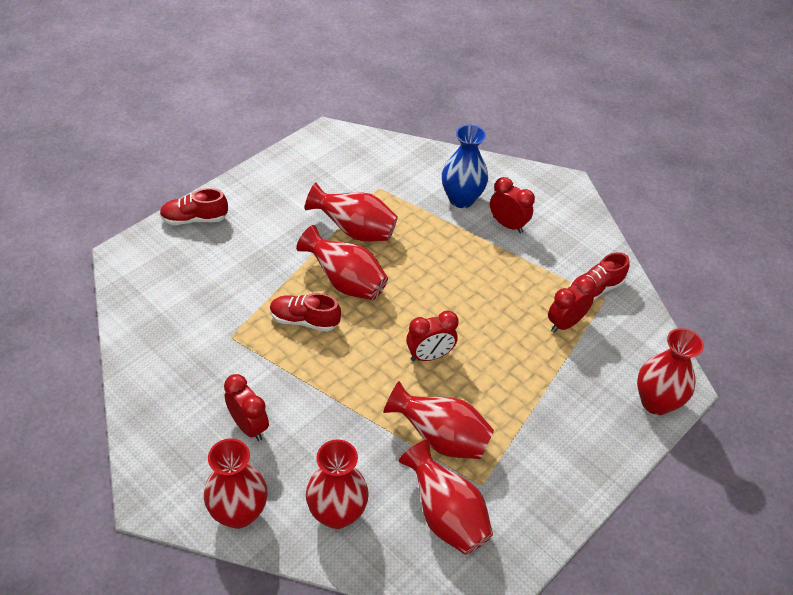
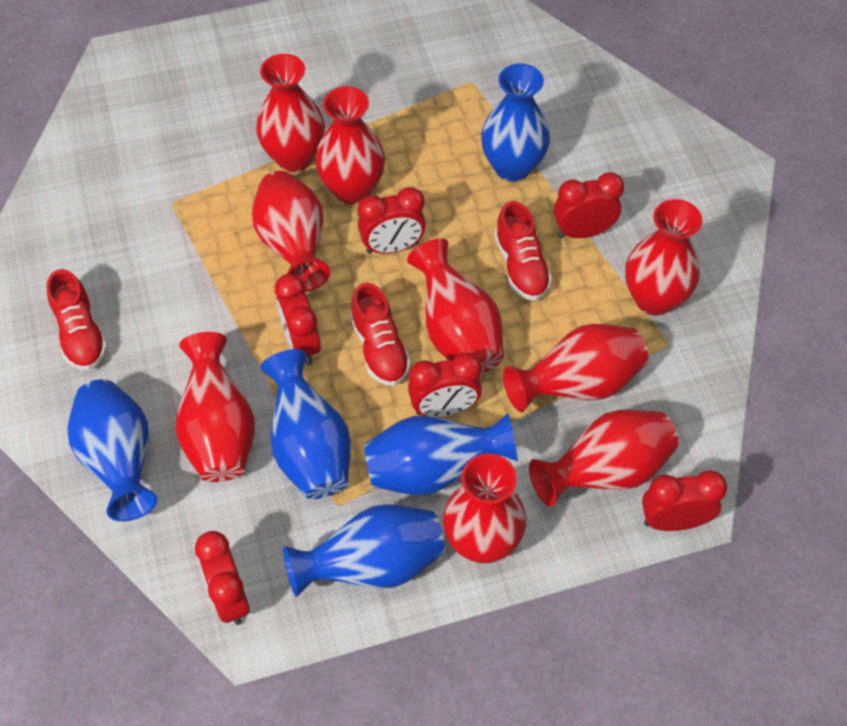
blue vase: [442,125,488,208] = 1 -> [67,379,157,521] [260,349,351,499] [283,504,445,597] [364,413,518,495] [481,63,550,182] = 5
red clock: [224,374,269,441] [406,311,459,361] [490,177,535,233] [548,276,596,333] = 4 -> [195,531,250,625] [275,274,321,365] [358,187,426,254] [408,353,482,417] [554,172,624,238] [642,470,727,531] = 6
red vase: [204,438,267,529] [296,225,388,300] [305,182,398,242] [306,439,369,529] [383,381,494,459] [399,440,493,555] [637,328,704,415] = 7 -> [175,332,255,482] [252,171,330,292] [256,54,325,172] [315,86,385,204] [407,238,504,374] [443,453,526,563] [503,324,648,412] [529,410,679,507] [625,199,702,316] = 9

